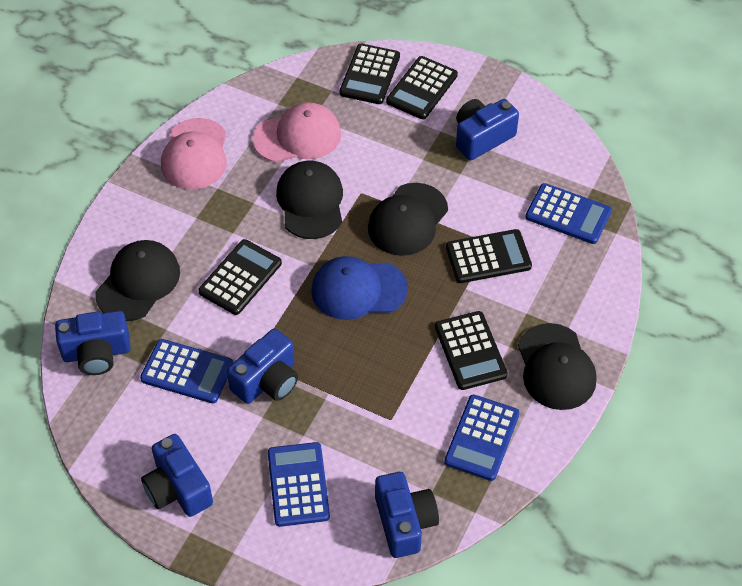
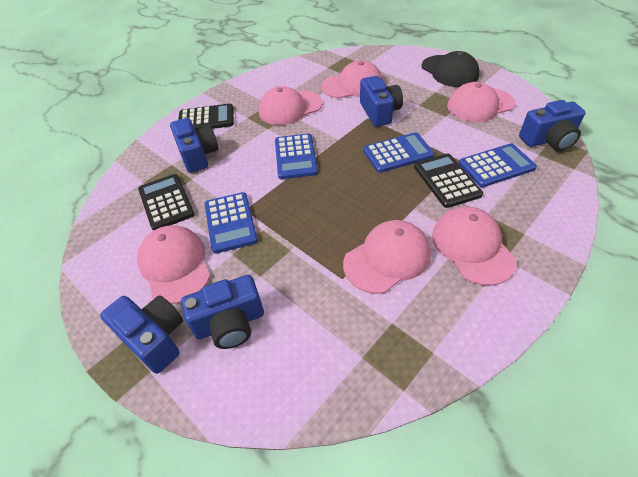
black calculator: [198,239,282,315] [340,44,400,104] [386,56,458,119] [435,311,508,390] [446,229,532,283] = 5 -> [138,174,195,231] [178,103,234,129] [414,153,483,208] = 3
black cap: [96,240,180,321] [276,161,343,239] [368,183,448,256] [518,323,597,410] = 4 -> [422,51,480,87] = 1
blue cap: [311,256,408,320] = 1 -> none = 0
pink cap: [161,118,227,190] [252,102,341,163] = 2 -> [137,225,210,304] [259,86,322,125] [321,60,383,99] [343,220,431,294] [432,206,517,286] [447,82,515,122] = 6

